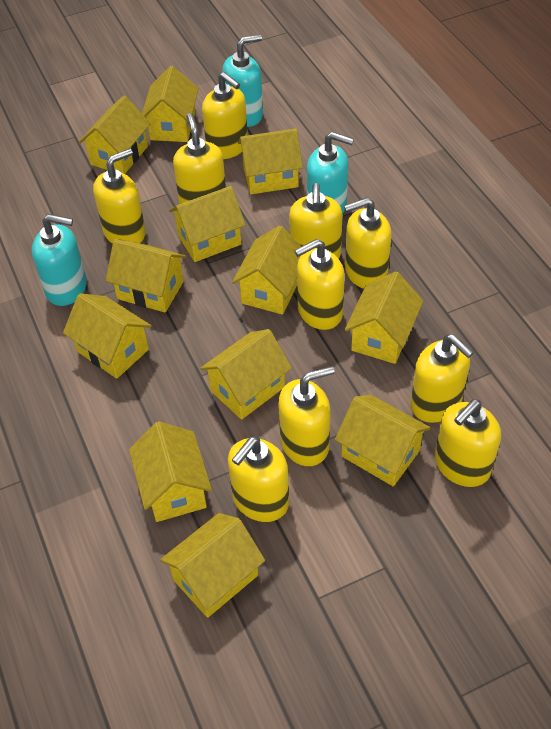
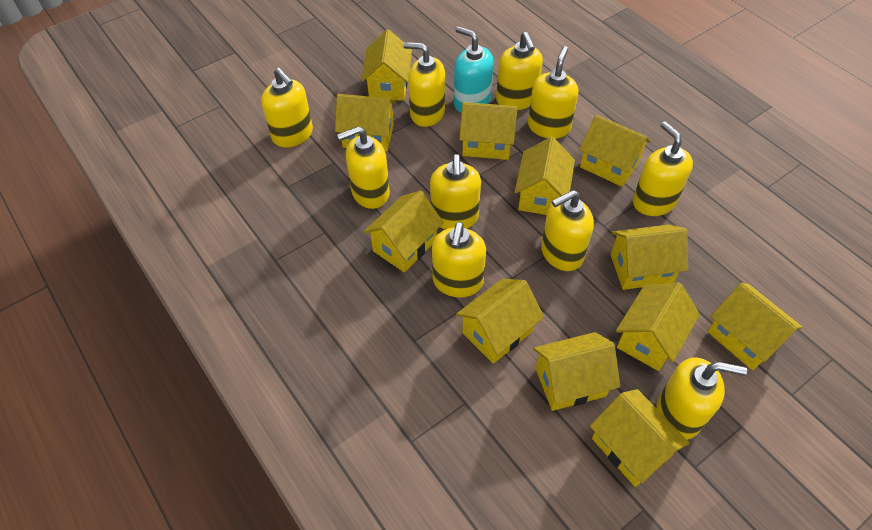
turquoise soap dispenser: [32,214,87,306] [222,34,263,127] [307,132,354,214] = 3 -> [454,26,493,113] = 1

